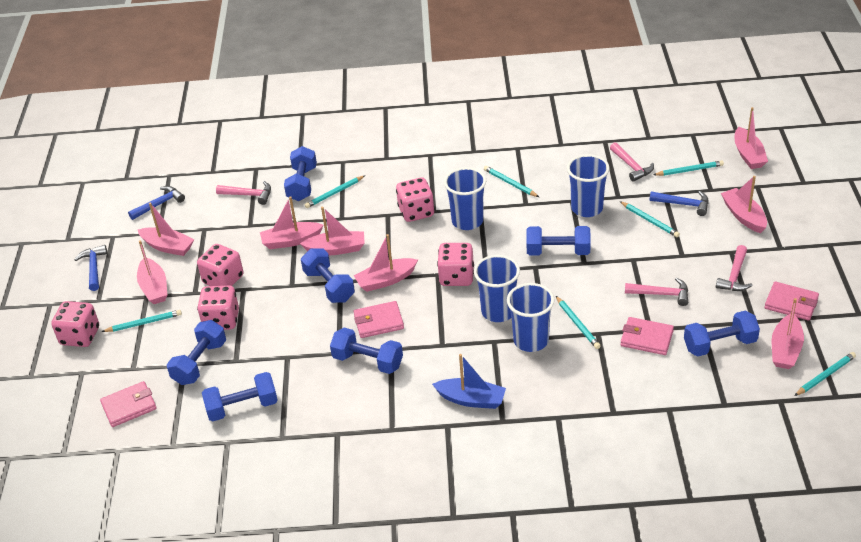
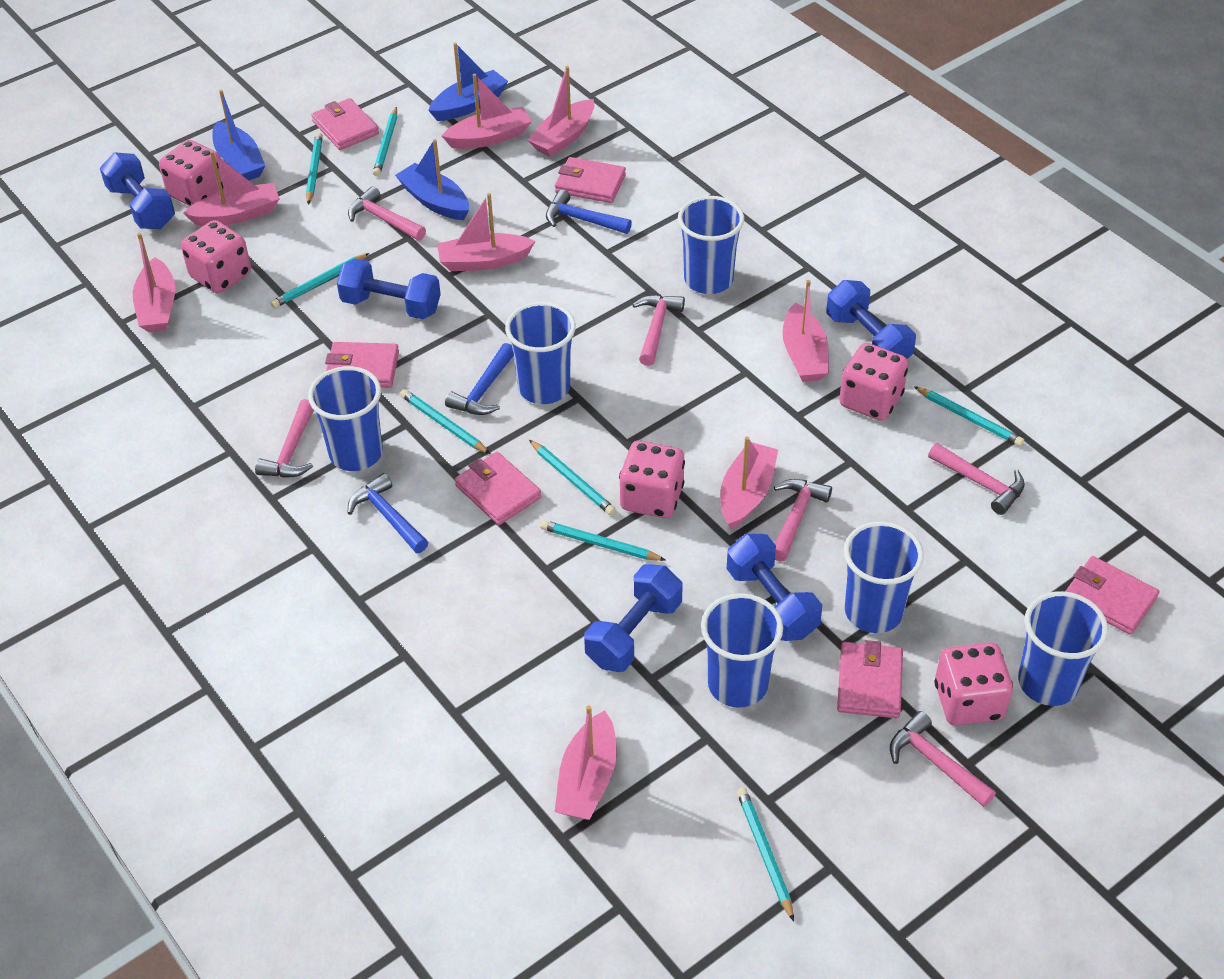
blue boat: [432,354,506,409] = 1 -> [213,90,265,180] [395,139,469,220] [428,43,508,121] = 3
blue cup: [444,167,486,230] [474,255,520,322] [507,283,554,352] [567,154,610,217] = 4 -> [308,366,383,471] [505,302,576,404] [678,196,744,294] [701,593,783,708] [844,521,924,633] [1018,591,1108,706] = 6
blue dumbbell: [167,320,226,385] [202,372,278,421] [284,146,317,201] [301,248,355,303] [330,328,403,374] [527,226,591,255] [684,311,760,357] = 7 -> [100,152,175,229] [337,259,441,319] [584,564,683,672] [727,534,822,641] [826,280,916,359] = 5
pink hammer: [216,181,271,205] [610,142,654,182] [625,278,688,306] [716,245,753,291] = 4 -> [255,399,314,478] [348,186,426,240] [632,294,685,366] [774,479,832,562] [890,711,996,807] [928,443,1025,515] = 6
pink wallet: [100,381,157,427] [354,301,404,338] [620,317,674,355] [765,282,819,321] = 4 -> [311,98,379,150] [325,342,399,388] [455,452,541,525] [555,157,626,203] [837,640,903,718] [1065,556,1159,635] = 6
turquoise pencil: [102,310,182,332] [305,176,365,208] [484,166,539,197] [556,296,601,349] [620,201,680,237] [653,161,724,176] [794,352,856,396] = 7 -> [271,253,369,308] [306,132,323,205] [373,107,397,176] [400,389,490,454] [529,440,616,515] [540,520,665,561] [737,787,794,921] [914,386,1024,446] = 8

